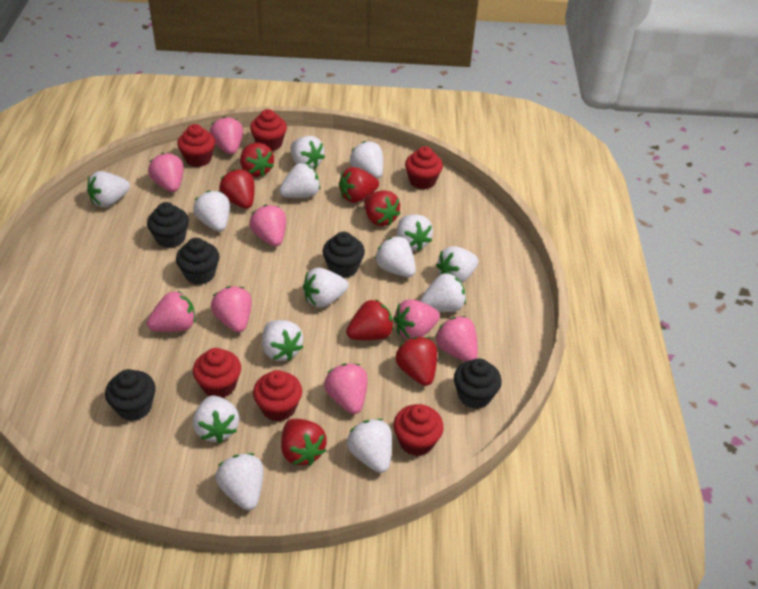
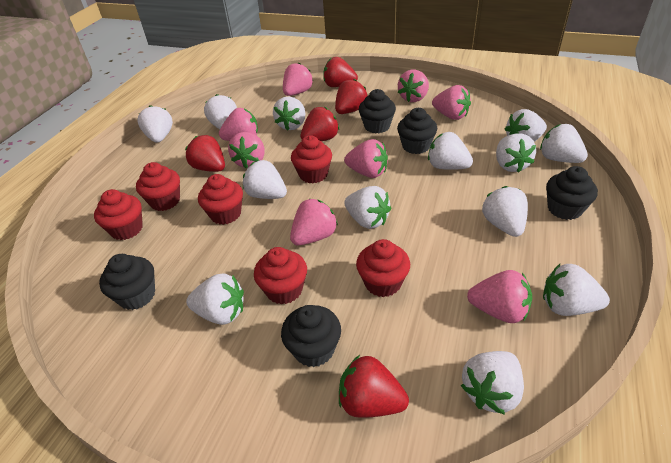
red strawberry: [219,169,255,209] [240,143,274,177] [281,419,327,465] [339,167,379,203] [346,299,394,340] [364,190,401,226] [396,337,437,386] = 7 -> [185,135,225,172] [301,107,339,141] [323,57,358,87] [335,79,367,114] [339,355,409,418] = 5
white strawberry: [87,171,130,208] [193,191,230,232] [193,395,239,443] [215,453,264,510] [262,320,303,361] [279,163,320,198] [291,136,325,169] [303,268,349,308] [347,419,392,473] [350,141,383,179] [375,236,416,277] [397,214,433,251] [420,273,466,312] [436,246,478,283] = 14 -> [137,105,173,143] [186,273,244,325] [204,94,237,129] [243,160,287,199] [273,96,306,130] [344,186,391,229] [428,132,473,170] [461,351,524,415] [482,186,528,237] [496,133,536,173] [505,109,547,142] [540,124,588,163] [543,264,610,316] = 13

